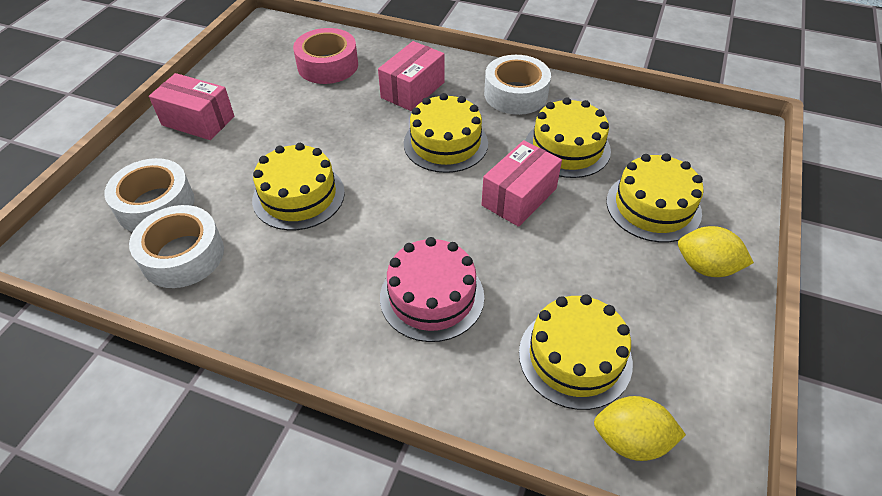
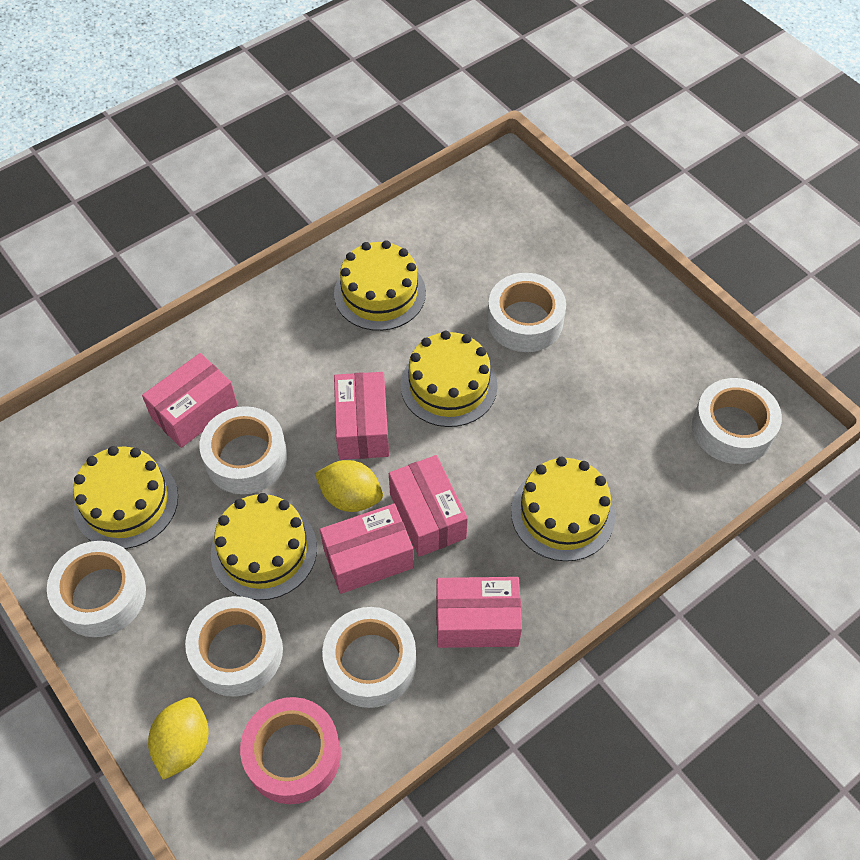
pink box: [149,73,234,140] [378,41,445,111] [481,140,562,227] = 3 -> [142,353,238,448] [320,504,414,594] [334,372,389,460] [389,455,468,557] [436,577,522,648] = 5
pink cake: [380,237,484,342] = 1 -> none = 0
white tape: [104,158,195,232] [129,205,224,288] [484,55,551,115] = 3 -> [47,541,146,637] [185,596,283,696] [200,406,287,494] [322,607,416,708] [487,273,566,352] [692,378,782,464] = 6

